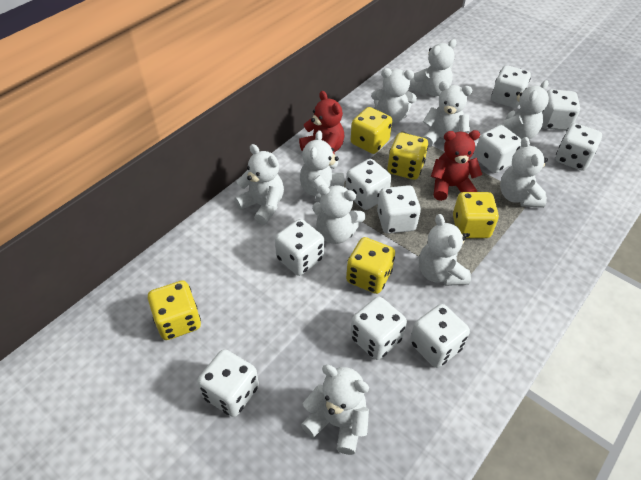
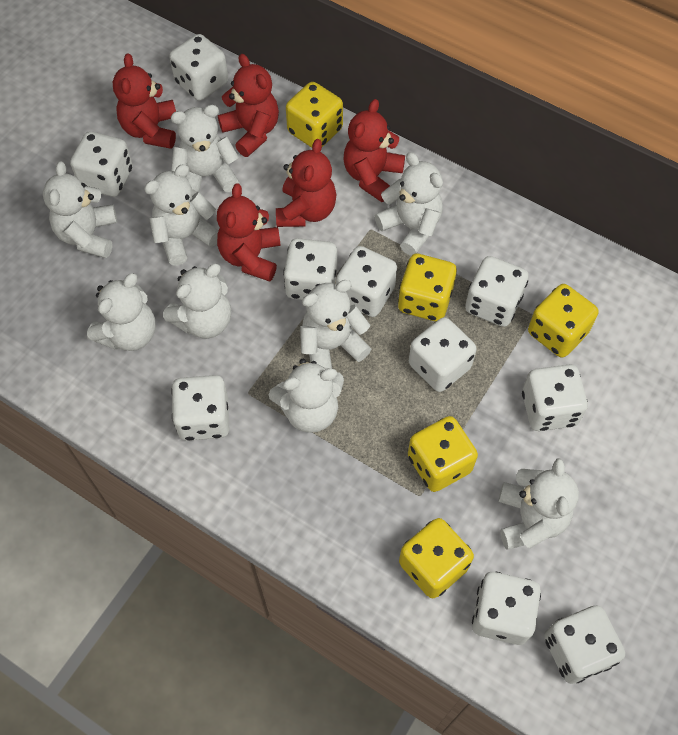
red teddy bear: [299,91,344,155] [431,130,482,201] = 2 -> [113,53,176,149] [217,183,281,282] [218,54,279,157] [276,139,336,227] [344,99,405,202] = 5
white teddy bear: [234,144,284,225] [300,130,344,202] [301,365,369,455] [312,185,366,244] [371,68,417,124] [409,39,457,96] [419,214,471,286] [423,81,472,147] [496,80,549,139] [500,137,548,208] = 10 -> [43,161,117,258] [87,273,155,351] [144,164,219,266] [163,264,231,339] [171,105,239,196] [269,359,344,433] [300,280,371,369] [375,152,443,256] [498,458,579,550] = 9

